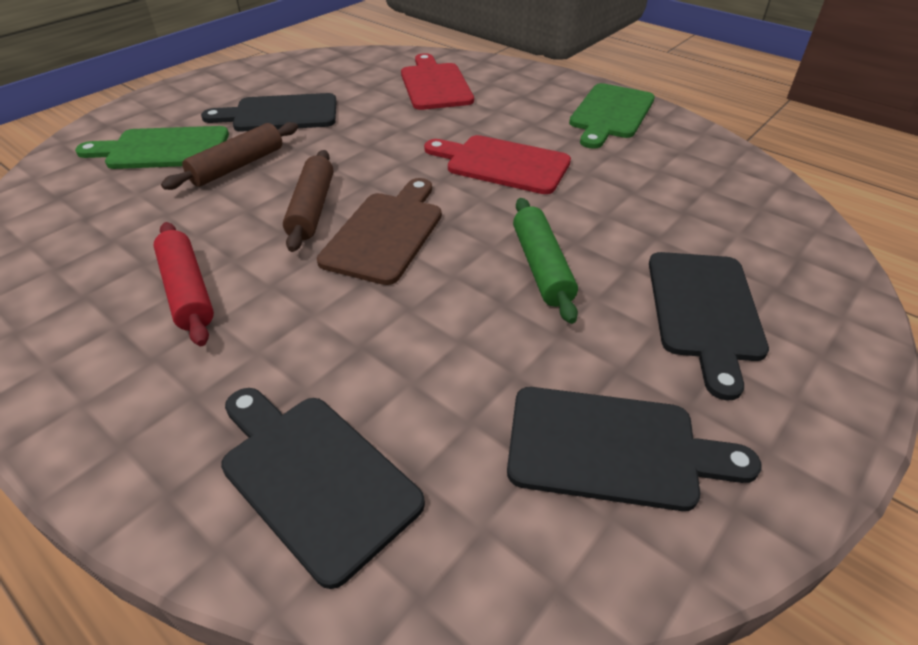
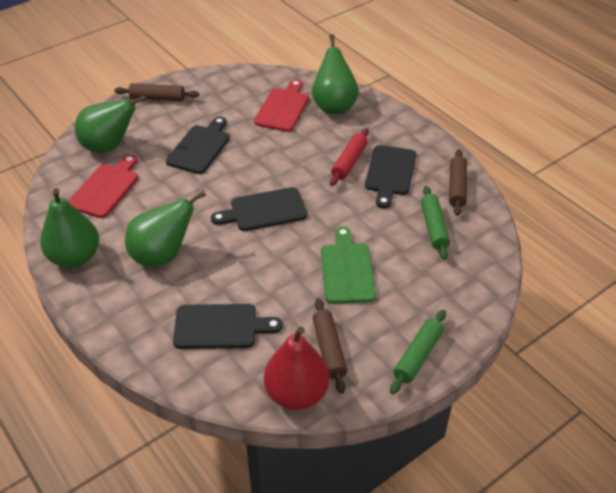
brown cutting board: [317,178,442,285] = 1 -> none = 0
brown rolling pin: [161,122,298,190] [283,150,334,252] = 2 -> [114,83,199,101] [313,298,347,394] [449,149,467,216] = 3
green cutting board: [75,126,229,169] [569,83,655,149] = 2 -> [321,227,376,304] = 1
green pear: none = 0 -> [40,188,99,268] [75,95,147,153] [125,191,206,267] [312,34,359,114] = 4
green rolling pin: [513,198,578,324] = 1 -> [390,310,446,394] [421,186,450,260] = 2
red pear: none = 0 -> [264,326,330,410] = 1

